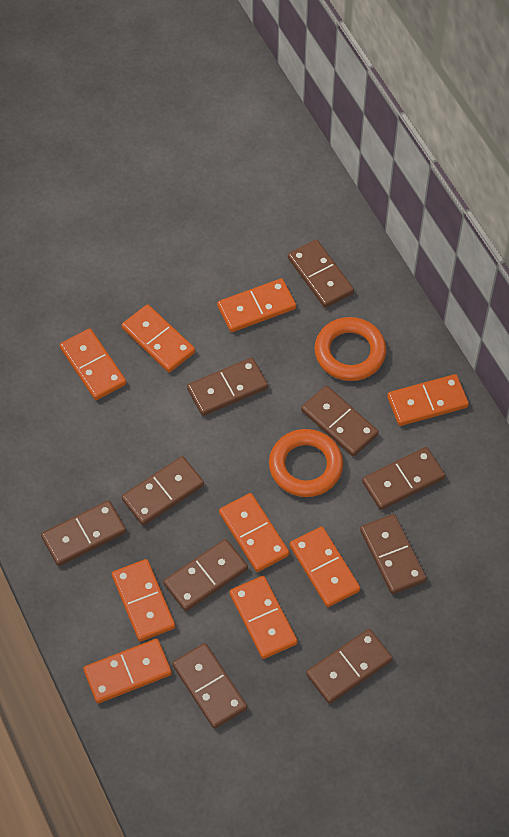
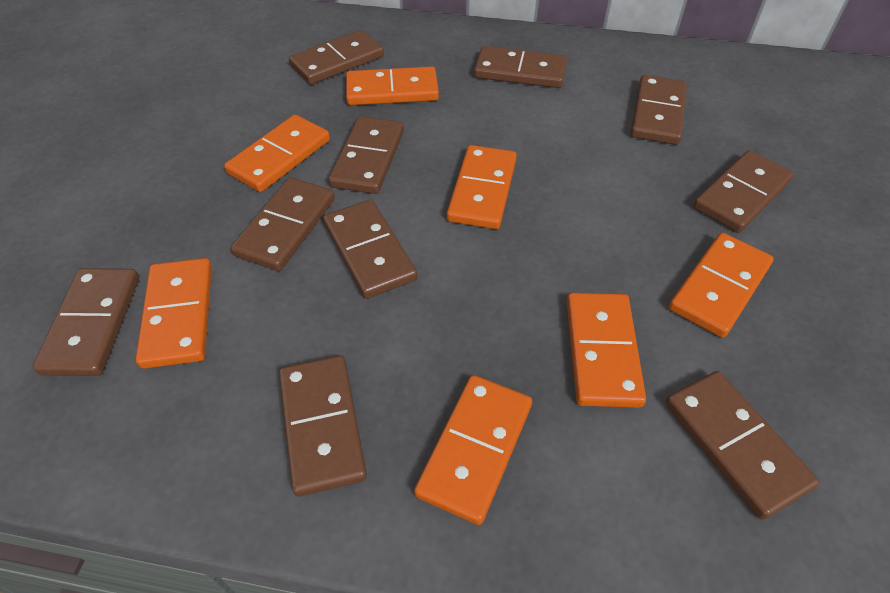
orange domino: [60,328,126,400] [83,639,172,703] [112,559,175,642] [122,304,195,372] [217,278,296,332] [219,493,289,572] [229,576,298,659] [290,526,360,607] [387,374,469,426] = 9 -> [136,258,212,369] [224,115,330,192] [346,66,439,105] [414,375,532,525] [447,145,517,229] [567,293,646,408] [669,233,774,338] = 7
orange ring: [269,429,343,497] [314,317,386,381] = 2 -> none = 0

